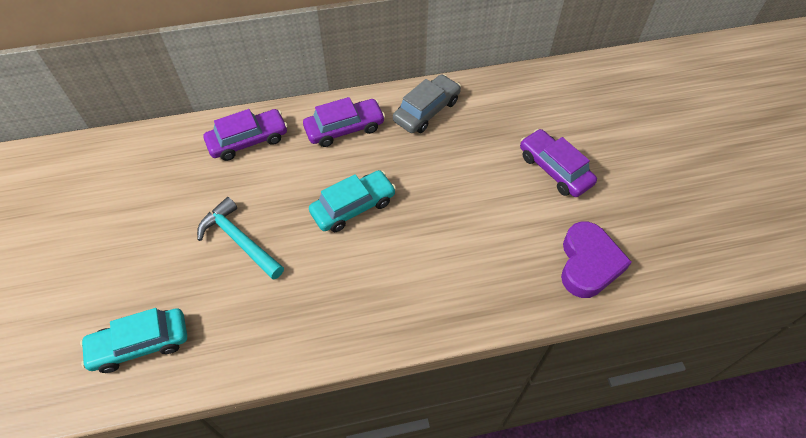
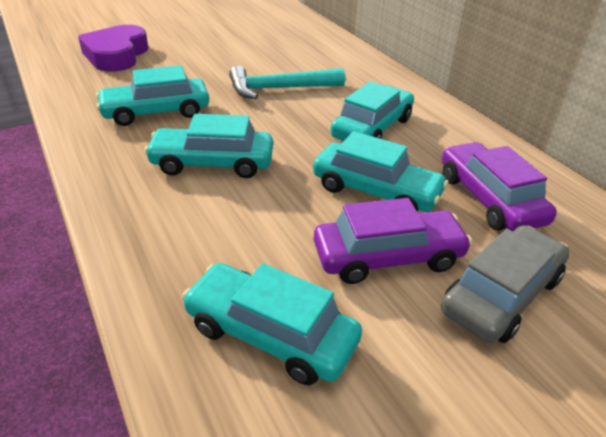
purple car: [204,109,288,161] [303,97,385,147] [520,129,597,197] = 3 -> [314,198,472,284] [442,142,557,231] = 2
turquoise car: [80,308,187,373] [309,170,396,232] = 2 -> [96,65,209,126] [144,114,273,178] [182,263,362,385] [313,131,448,212] [330,81,414,141] = 5

